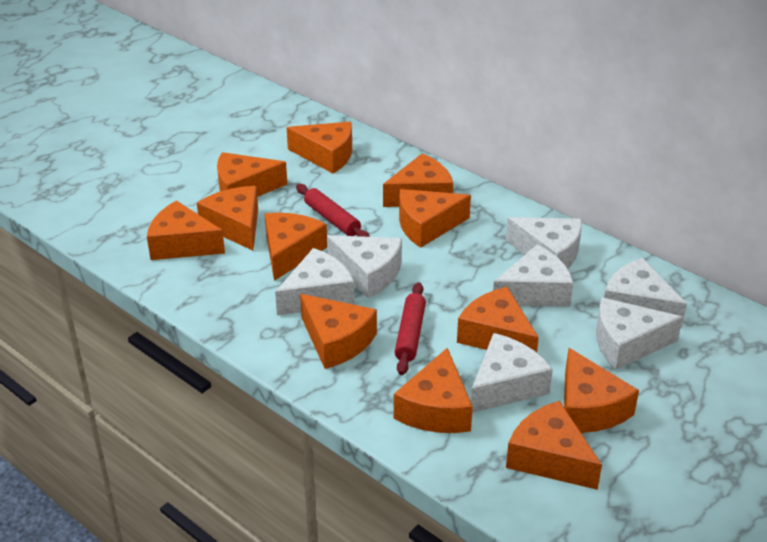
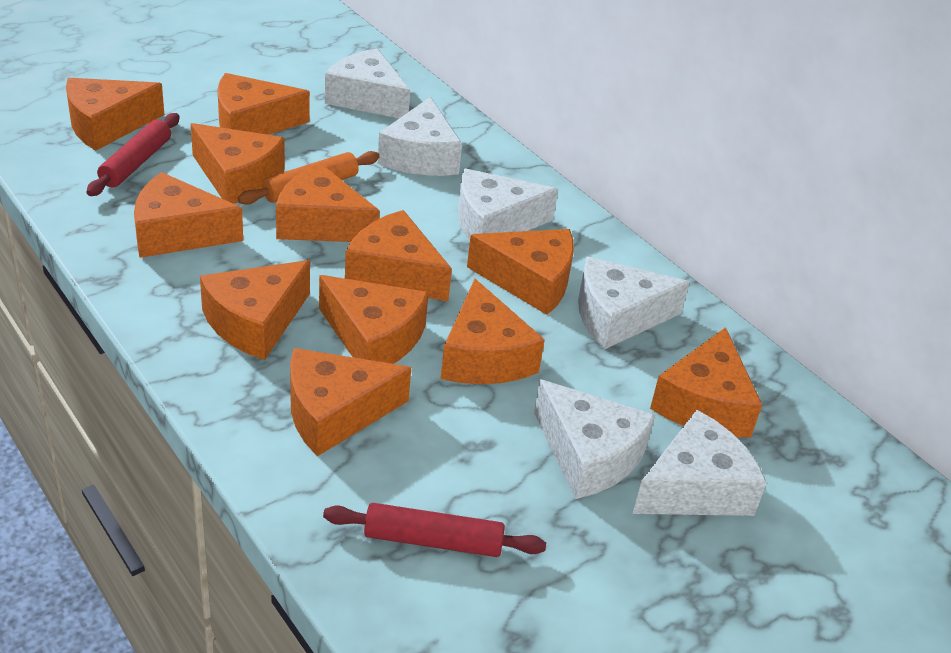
orange rolling pin: none = 0 -> [237,151,380,205] = 1
white cheese: [275,248,355,316] [327,235,402,298] [471,333,553,413] [493,245,573,307] [506,217,582,269] [596,298,683,370] [604,258,687,328] = 7 -> [325,48,410,118] [378,97,462,176] [458,169,558,241] [534,379,655,499] [578,257,690,350] [633,410,767,516] = 6

